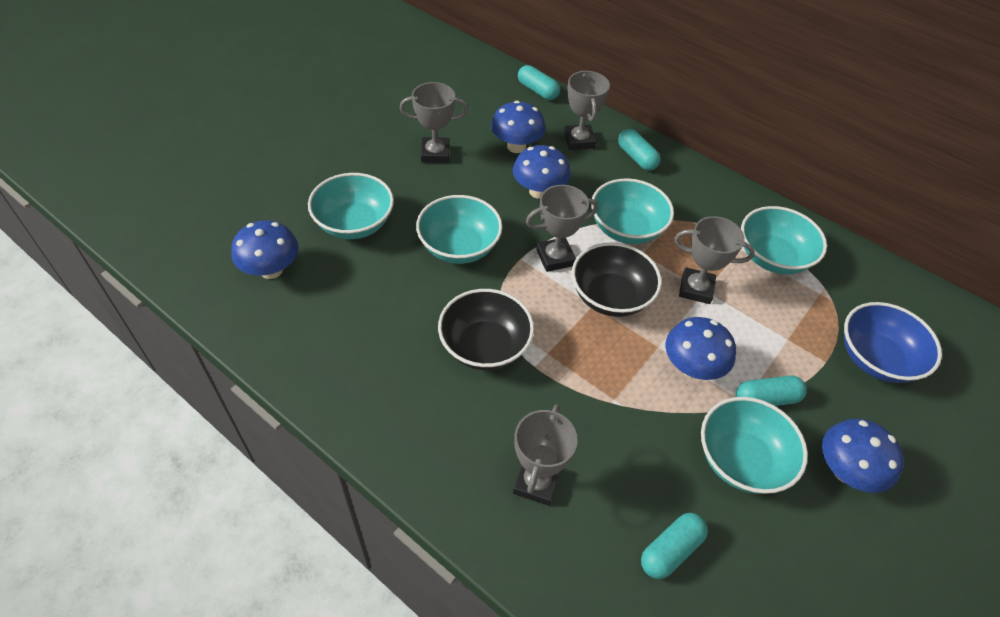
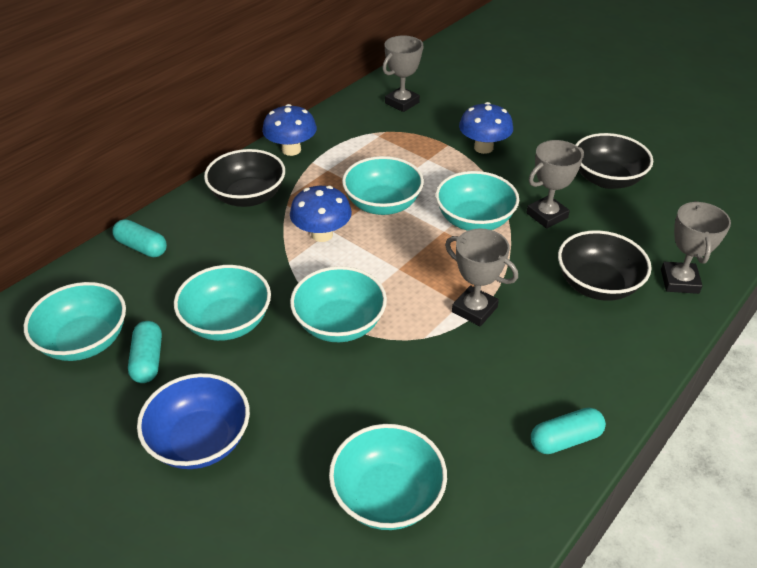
black bowl: [438,289,534,370] [572,242,662,317] = 2 -> [204,149,285,207] [558,230,652,301] [575,133,653,189] = 3
blue mushroom: [231,220,299,279] [491,101,546,153] [513,145,571,199] [665,317,736,380] [822,419,904,493] = 5 -> [262,104,317,156] [290,186,352,242] [459,102,513,154] = 3
grey trophy: [400,82,468,163] [513,404,578,506] [526,185,598,272] [564,71,610,150] [674,216,755,304] = 5 -> [382,35,424,112] [445,228,518,326] [526,140,584,229] [661,201,731,294] = 4
turquoise bowl: [308,173,394,239] [416,195,502,264] [591,178,674,244] [701,397,808,494] [741,206,827,274] = 5 -> [24,282,126,361] [174,265,271,341] [290,266,387,342] [329,424,447,530] [342,156,424,215] [436,171,519,231] = 6
turquoise capsule: [518,65,560,100] [618,129,661,171] [641,513,708,579] [736,375,807,406] = 4 -> [112,219,167,257] [128,321,162,383] [531,407,606,454] = 3

